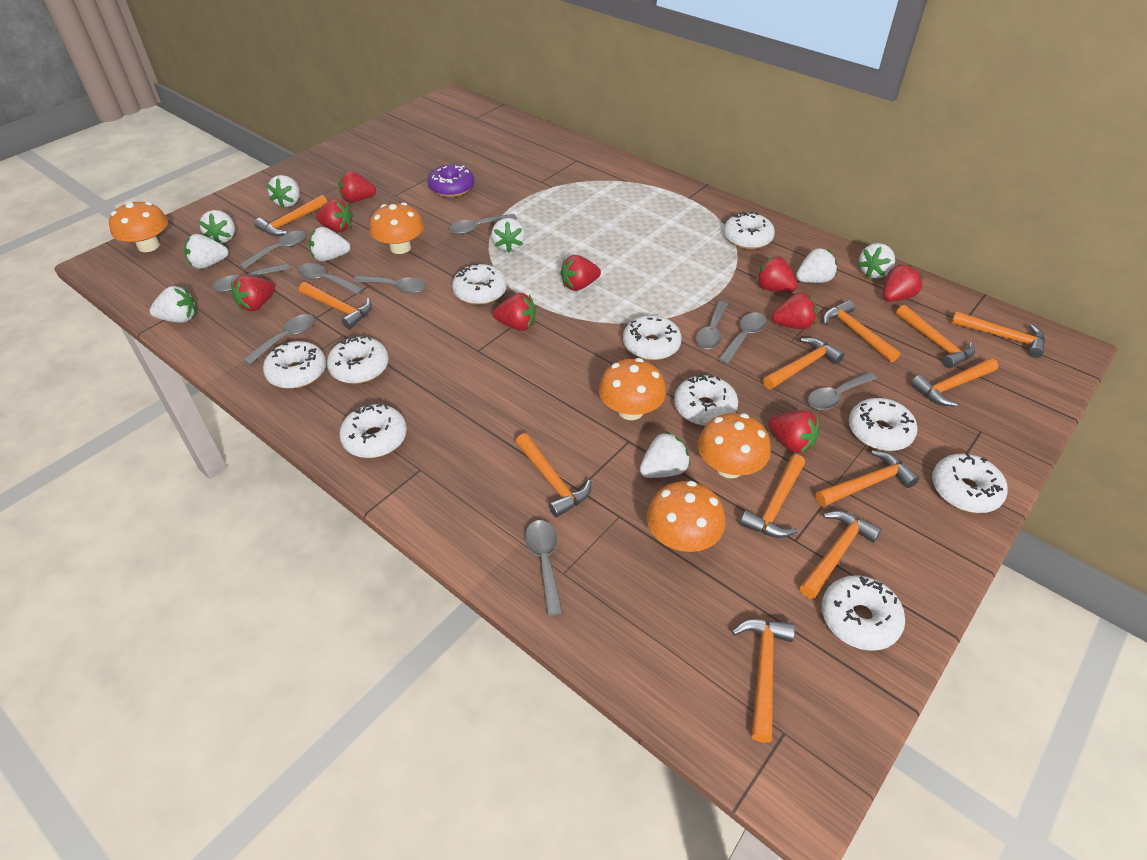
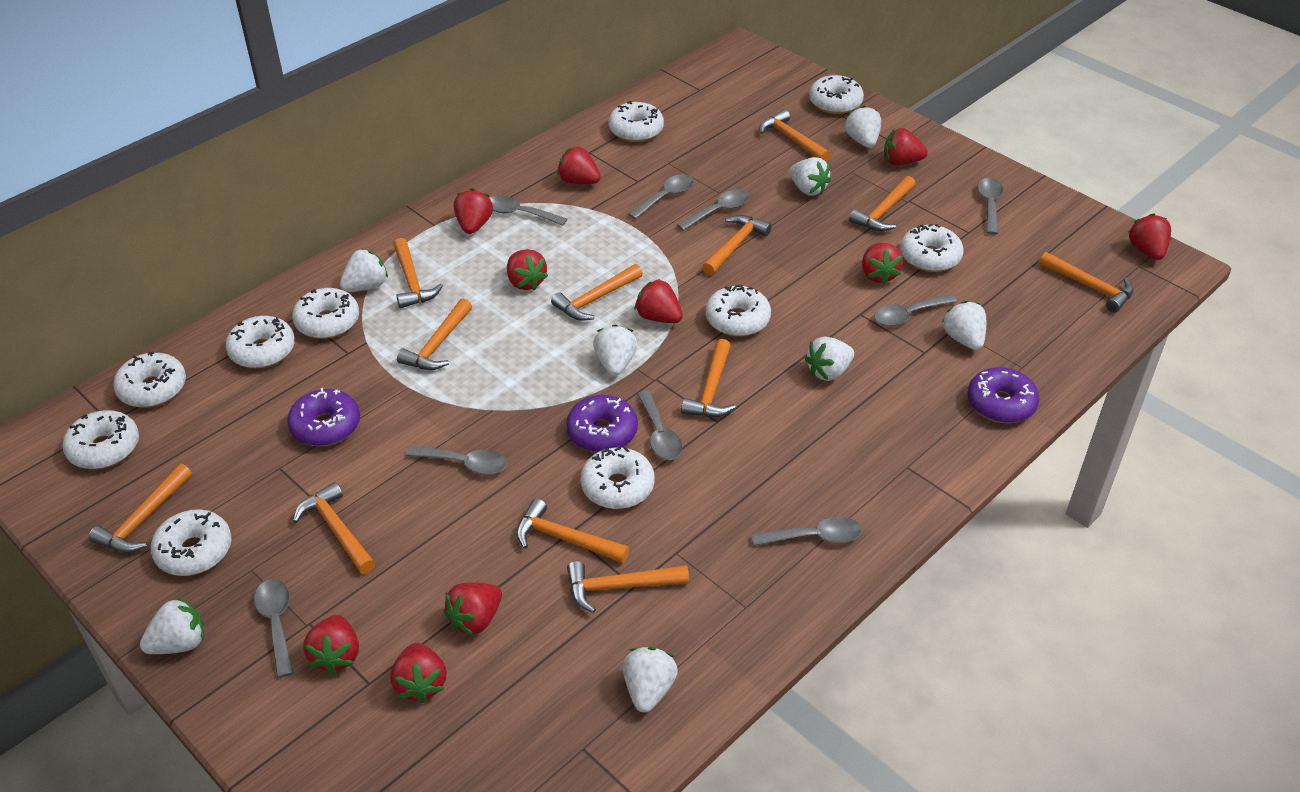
grey spoon: [212,263,290,292] [239,231,306,269] [243,314,315,365] [297,263,364,294] [353,275,426,294] [449,214,517,234] [525,520,563,616] [695,301,728,349] [718,312,767,364] [808,372,877,410] = 10 -> [254,579,294,678] [406,446,507,475] [489,196,567,226] [628,174,694,219] [637,390,683,460] [676,190,749,230] [752,517,862,546] [874,294,957,326] [977,178,1004,235] = 9
orange mushroom: [109,201,168,252] [369,202,424,254] [599,358,666,420] [647,481,726,552] [698,413,771,478] = 5 -> none = 0
purple donut: [428,164,474,197] = 1 -> [287,388,360,446] [566,395,638,452] [967,367,1039,423] = 3
red strawberry: [231,275,275,311] [316,199,353,232] [338,170,376,203] [493,293,536,331] [560,255,601,291] [756,256,798,292] [768,410,819,453] [772,292,817,329] [883,264,924,302] = 9 -> [303,615,359,674] [390,643,446,703] [444,582,502,635] [454,188,493,234] [507,249,548,291] [557,147,601,184] [635,279,683,323] [862,243,903,285] [884,128,928,165] [1128,214,1171,260] = 10
white strawberry: [150,286,196,323] [184,234,229,269] [199,210,235,243] [267,175,300,208] [309,227,351,261] [492,218,525,253] [640,431,691,478] [796,248,837,283] [858,243,895,278] = 9 -> [140,597,204,654] [340,249,388,292] [593,325,637,376] [623,647,678,713] [789,157,831,196] [805,337,854,381] [845,106,881,148] [942,301,986,350] = 8

